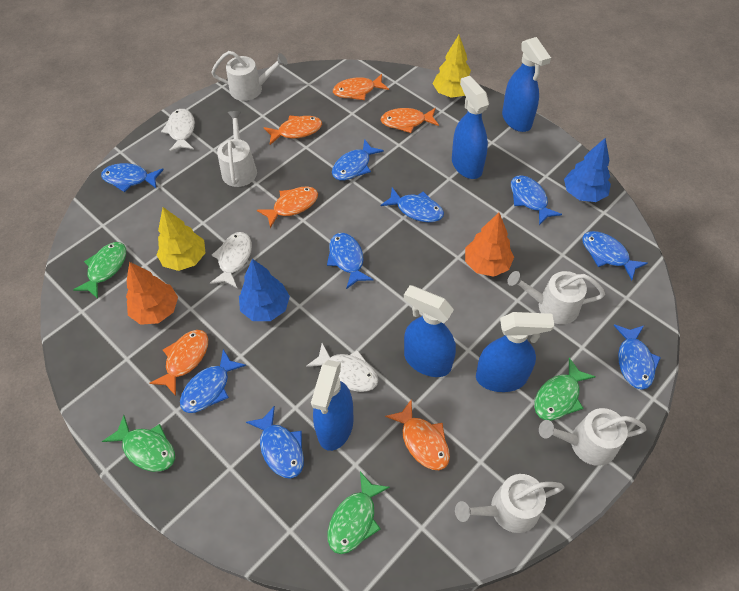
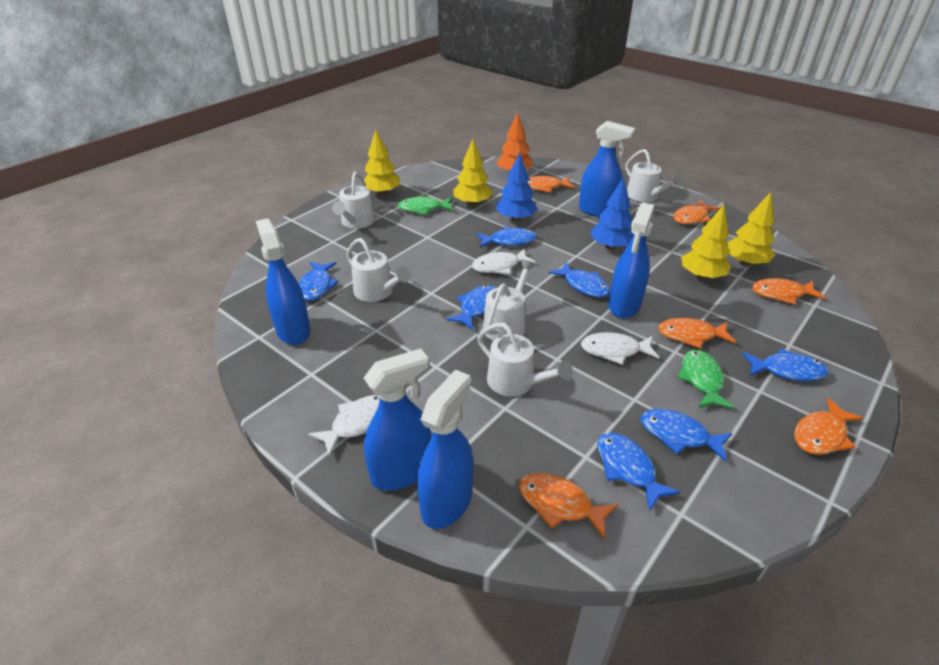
blue fish: [101,163,164,192] [180,349,246,413] [246,406,304,479] [327,233,373,289] [332,139,384,180] [380,188,444,223] [511,175,562,225] [582,231,648,281] [613,325,661,390] = 9 -> [299,262,339,301] [446,285,496,330] [476,227,537,248] [548,262,611,297] [597,433,681,511] [641,409,732,462] [742,349,829,381] = 7
green fish: [73,242,126,299] [102,415,175,472] [327,471,390,554] [534,358,596,421] = 4 -> [398,197,453,215] [677,350,735,409] = 2
orange tree: [126,262,178,325] [465,213,514,277] = 2 -> [496,112,533,171] = 1
yellow tree: [157,207,205,271] [433,35,471,98] = 2 -> [361,130,400,195] [453,139,493,206] [681,205,731,279] [727,192,775,266] = 4

